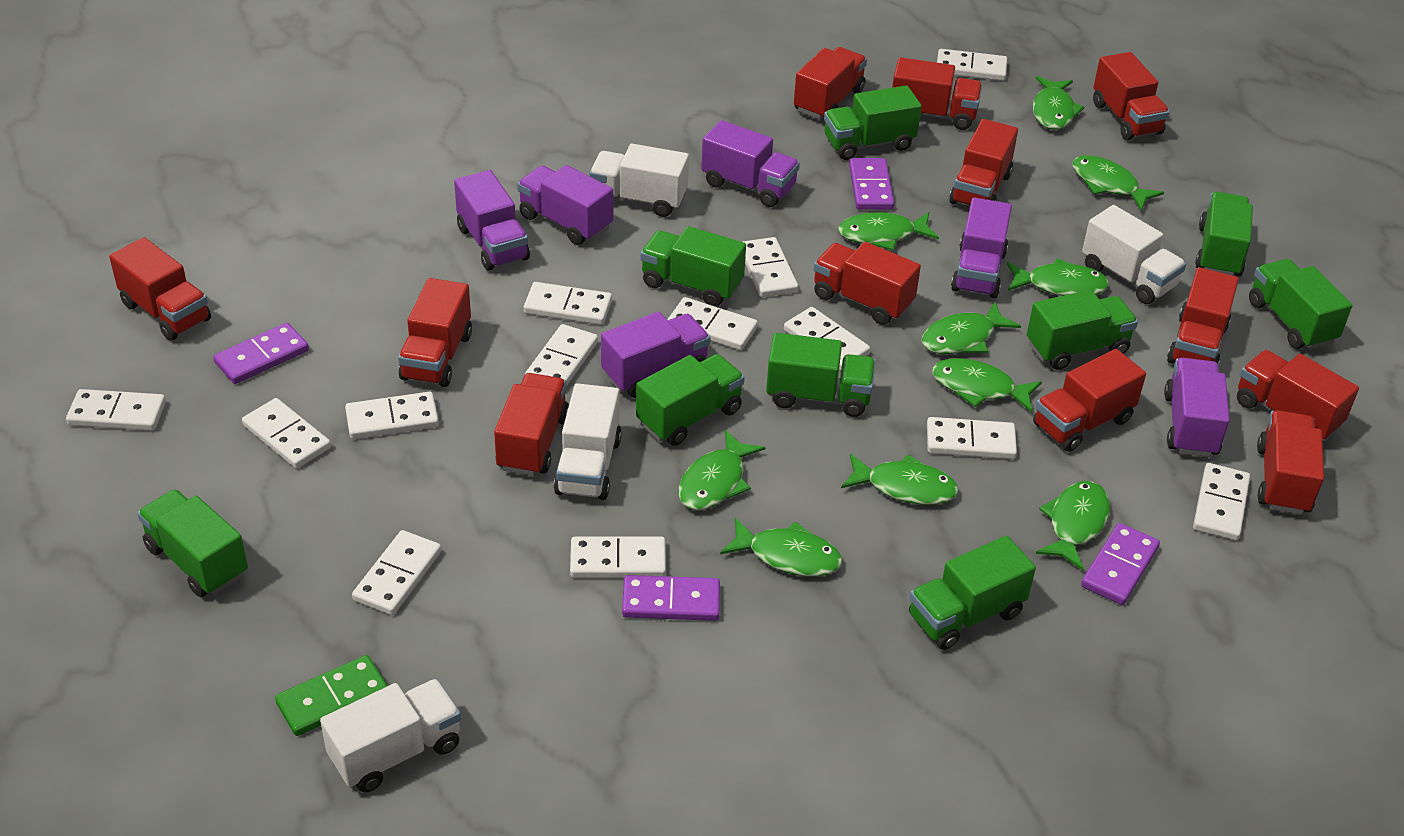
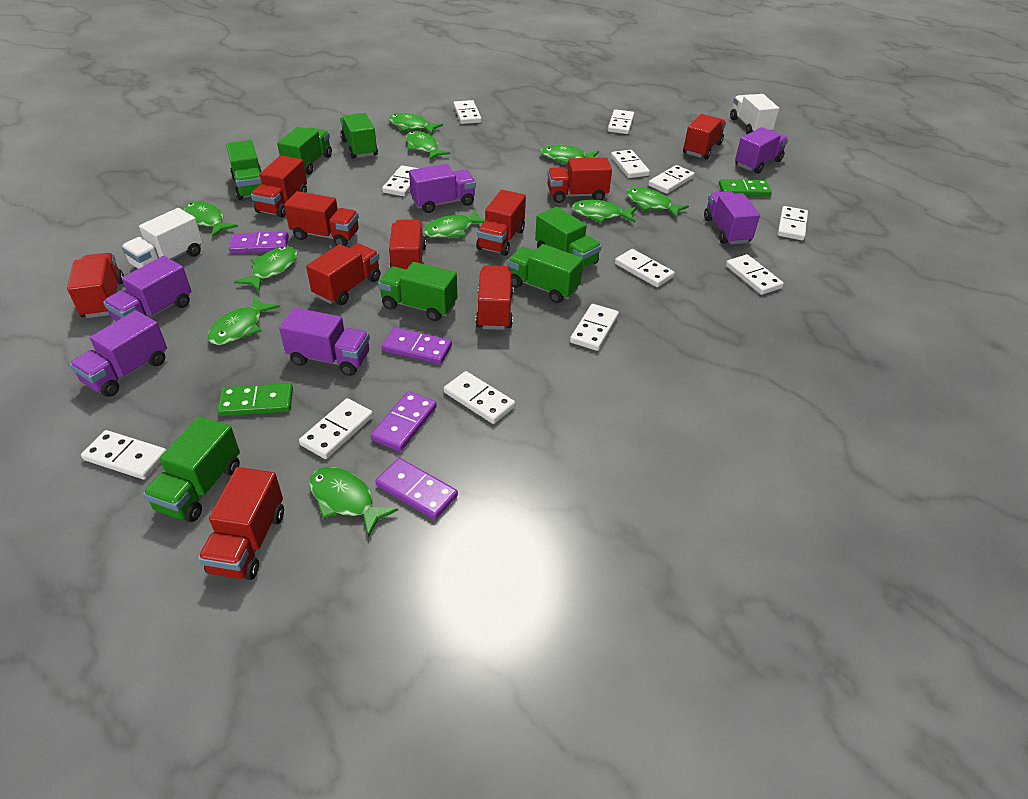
green domino: [275,655,388,736] = 1 -> [217,383,293,416] [719,179,772,197] = 2
green truck: [137,489,248,597] [636,354,745,446] [640,226,746,307] [766,333,876,417] [824,85,922,160] [909,536,1036,650] [1027,290,1138,370] [1195,192,1253,276] [1249,259,1352,350] = 9 -> [143,416,240,522] [226,140,262,200] [277,127,332,175] [340,113,378,159] [378,262,457,321] [507,244,583,303] [535,207,602,270] = 7
red truck: [109,237,211,341] [398,278,472,387] [494,373,569,476] [794,47,867,119] [813,242,921,325] [892,57,982,130] [949,119,1018,207] [1033,349,1146,452] [1093,52,1170,140] [1167,267,1239,366] [1237,350,1359,442] [1257,410,1324,515] = 12 -> [67,253,124,318] [198,467,284,580] [251,156,307,218] [284,191,359,246] [306,243,380,305] [389,220,426,269] [476,190,526,256] [476,265,514,330] [547,157,612,203] [683,114,726,159] = 10
white domino: [66,389,166,431] [242,398,331,469] [345,392,439,439] [352,530,441,615] [524,282,612,325] [525,324,598,386] [570,537,666,578] [668,297,758,350] [743,237,798,297] [784,307,870,370] [927,417,1017,459] [937,49,1007,81] [1193,463,1250,540] = 13 -> [81,430,166,479] [299,398,373,459] [382,165,419,196] [444,371,515,424] [453,100,482,124] [570,304,619,351] [608,109,634,134] [611,150,650,178] [615,249,675,287] [648,165,695,194] [726,254,784,295] [778,206,808,240] = 12
white truck: [320,679,461,793] [554,383,622,500] [589,144,689,217] [1082,205,1186,304] = 4 -> [121,208,203,269] [730,94,779,134] = 2

